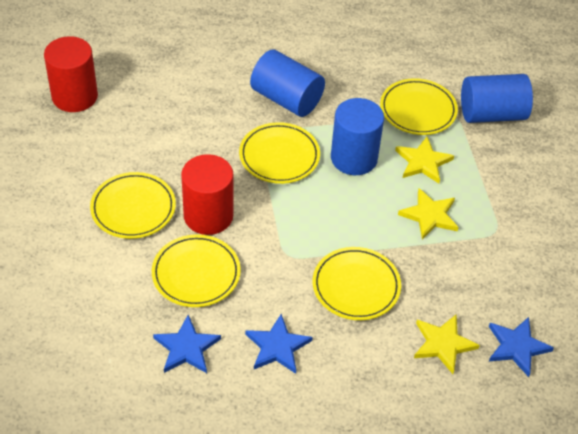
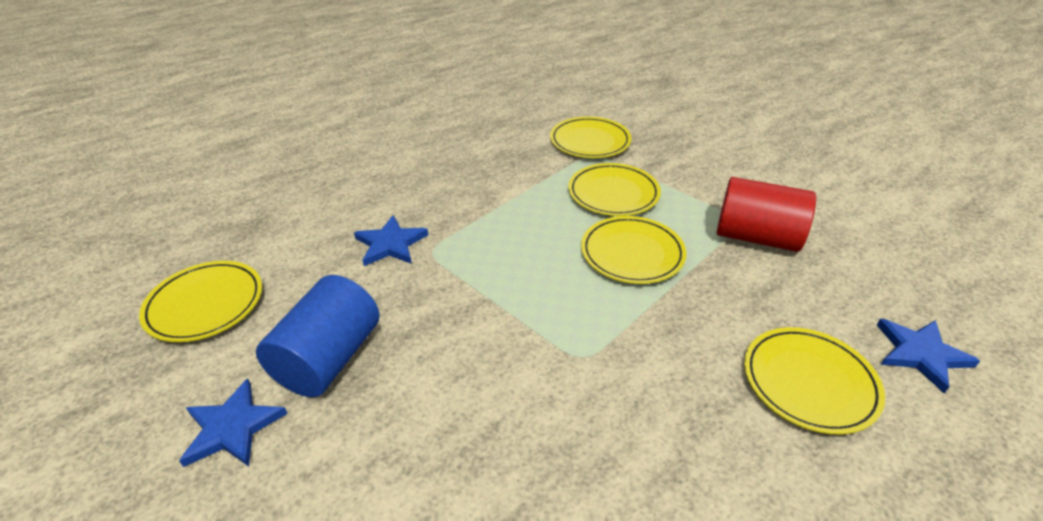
blue cylinder: [250,49,325,117] [331,98,384,175] [461,74,533,123] = 3 -> [256,275,379,397] = 1
red cylinder: [44,36,98,112] [181,154,234,235] = 2 -> [717,177,816,252] = 1
yellow star: [395,137,454,183] [398,188,459,240] [414,315,480,374] = 3 -> none = 0

